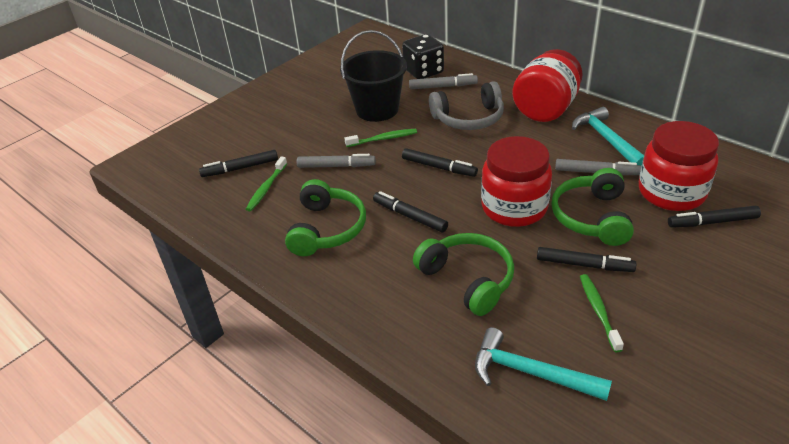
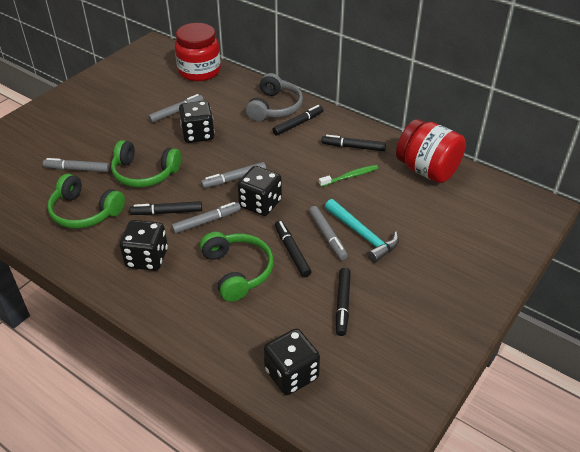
black bucket: [340,30,407,122] = 1 -> none = 0
black dice: [402,34,444,79] = 1 -> [120,220,168,271] [179,101,215,143] [237,166,282,216] [264,329,320,395] = 4
green toothbrush: [246,156,287,211] [344,129,417,147] [580,274,624,352] = 3 -> [319,165,378,187] = 1
grey marker: [297,154,376,168] [409,73,478,89] [555,159,641,175] = 3 -> [43,158,110,172] [148,94,204,123] [171,202,241,234] [201,162,266,188] [309,206,348,260] = 5
red jar: [481,136,552,227] [512,49,583,122] [639,121,719,211] = 3 -> [175,23,221,81] [396,119,466,183] = 2
turquoise hammer: [475,327,612,401] [572,107,644,166] = 2 -> [325,199,399,263] = 1

